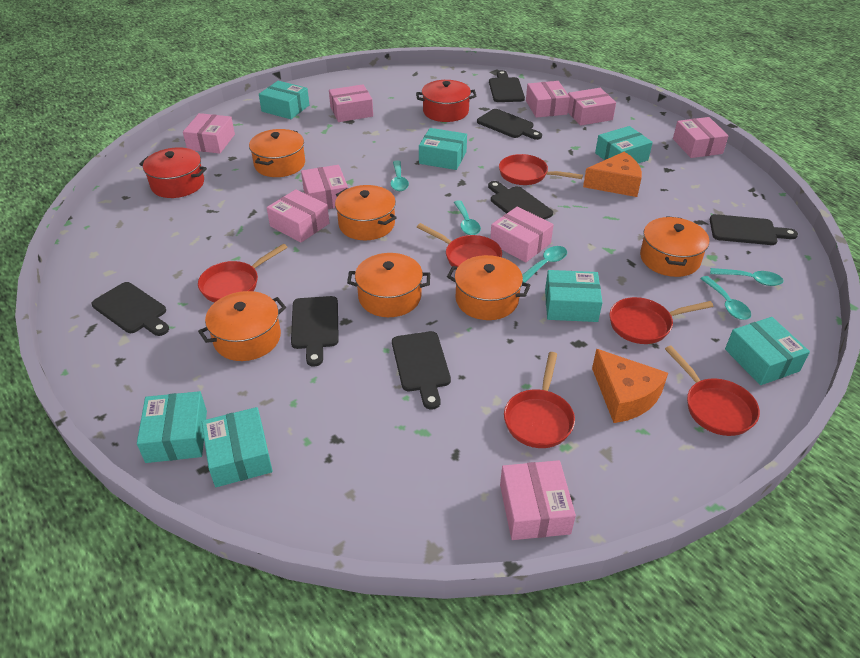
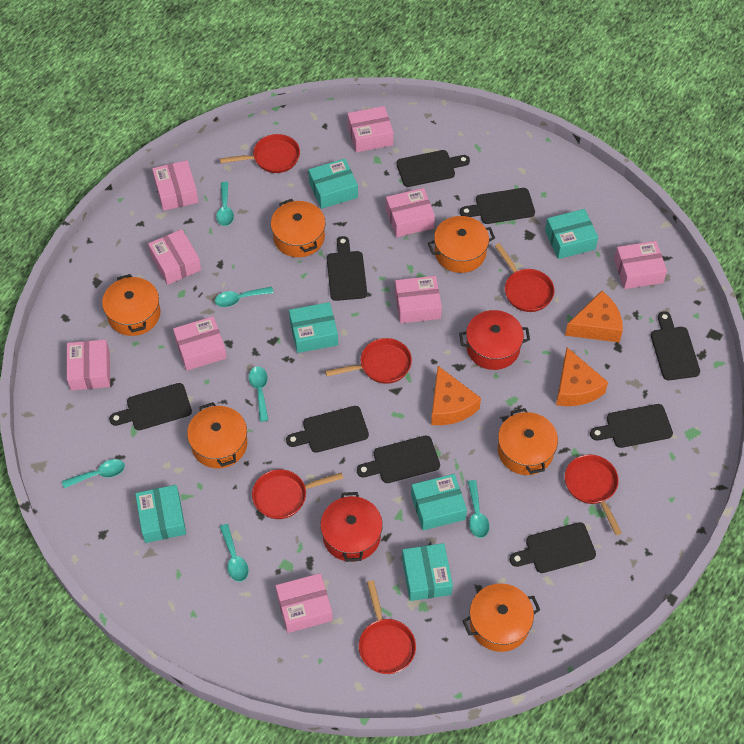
black cutting board: [92,282,169,336] [291,296,339,367] [392,331,451,409] [477,109,542,140] [488,181,553,220] [489,70,525,102] [710,214,798,245] = 7 -> [109,383,192,430] [286,406,369,453] [327,236,367,301] [357,435,440,483] [396,150,470,187] [460,188,535,224] [510,522,596,573] [590,404,673,448] [651,311,700,380] = 9
orange cheese: [583,152,642,197] [592,349,668,423] = 2 -> [431,366,481,425] [556,348,608,406] [565,291,623,342] = 3
turquoise box: [137,391,207,463] [202,407,272,487] [259,81,309,119] [419,128,467,170] [545,270,603,322] [595,126,653,163] [725,317,810,385] = 7 -> [135,485,186,543] [289,302,338,353] [308,159,358,209] [402,543,453,601] [411,474,467,531] [545,209,598,259] = 6
turquoise spoon: [391,160,409,191] [454,200,481,235] [522,246,567,283] [700,276,751,320] [710,268,783,286] = 5 -> [62,459,125,488] [215,287,274,307] [216,182,234,226] [220,524,249,582] [249,366,268,422] [468,480,489,538] = 6

